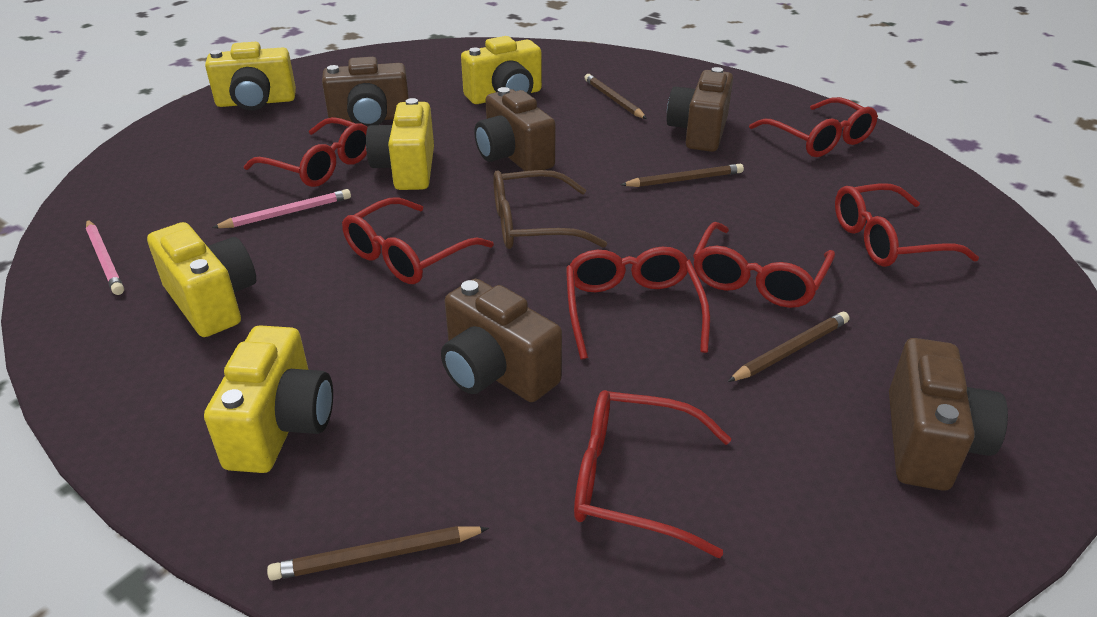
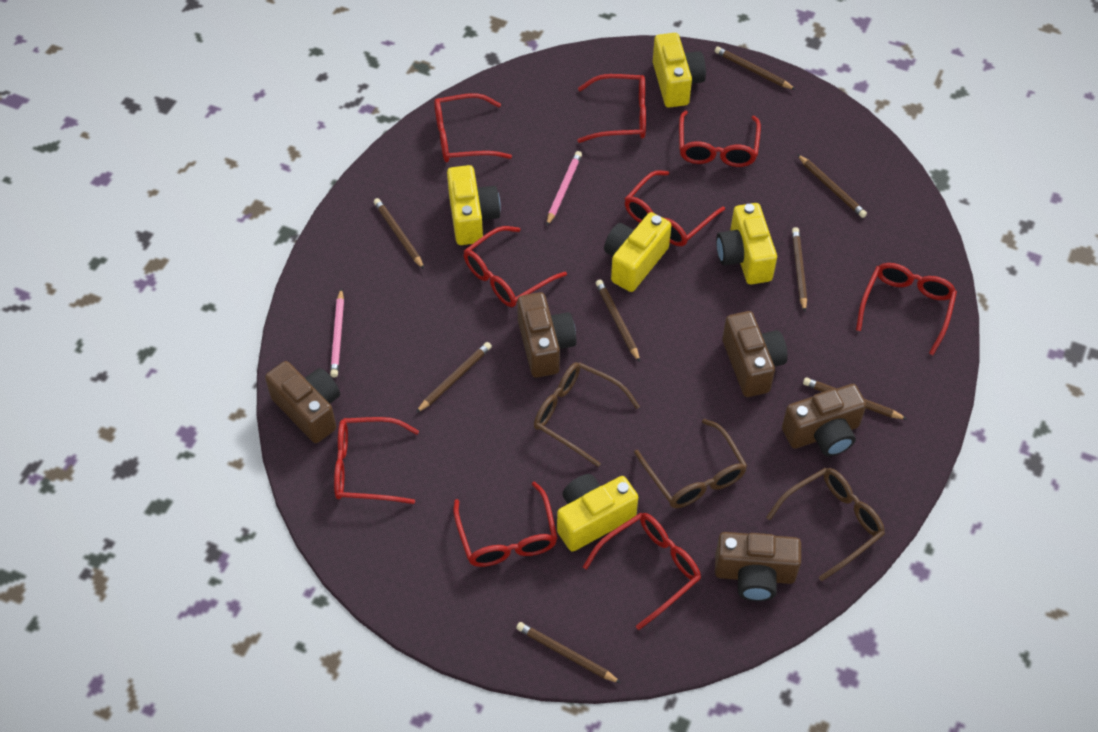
brown glasses: [493,170,607,249] = 1 -> [534,362,640,467] [634,419,747,508] [766,468,885,581] = 3
brown pencil: [267,526,489,581] [584,74,647,119] [621,164,744,187] [728,312,849,382] = 4 -> [374,198,424,269] [416,342,492,413] [516,622,621,683] [596,280,640,362] [715,46,796,90] [792,227,807,312] [797,154,867,218] [803,377,908,420] = 8
red glasses: [244,117,368,187] [342,198,494,284] [566,247,710,359] [574,390,731,558] [693,222,835,308] [749,97,878,157] [835,183,979,267] = 7 -> [334,417,419,504] [434,93,512,162] [454,481,557,567] [464,226,567,307] [577,74,646,143] [583,513,701,630] [625,170,725,246] [679,110,761,167] [856,263,957,355] = 9

